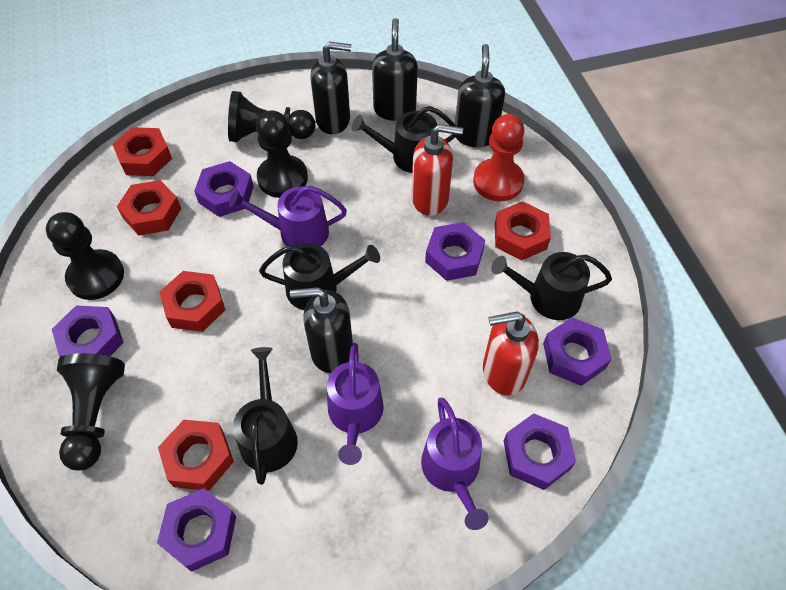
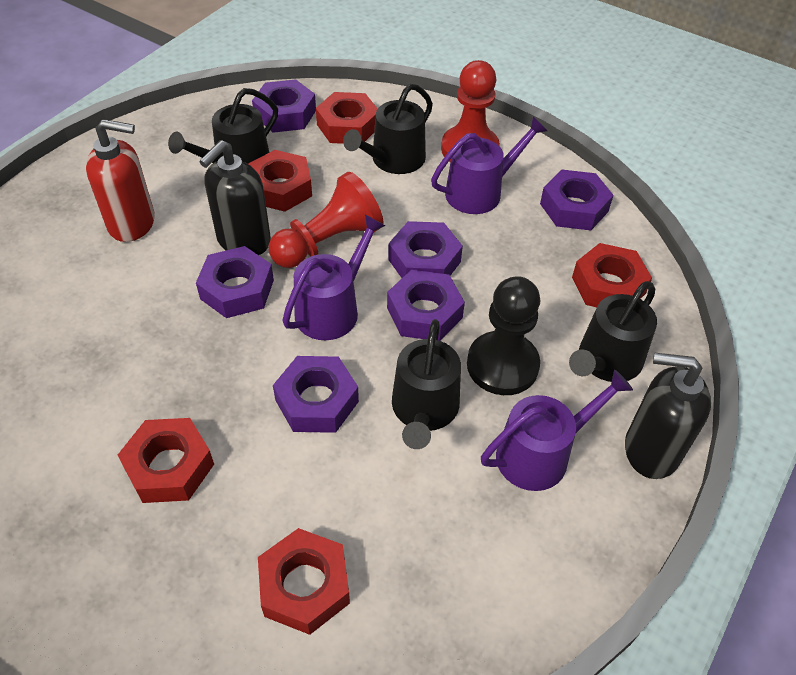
black pawn: [46,212,124,300] [57,353,125,471] [228,91,315,142] [256,110,308,198] = 4 -> [467,276,540,395] = 1
black soap dispenser: [290,287,353,373] [310,42,351,134] [372,18,418,121] [455,44,505,147] = 4 -> [199,140,271,255] [625,353,711,479] = 2
red pawn: [473,114,525,201] = 1 -> [269,172,383,268] [441,60,500,162] = 2
red soap dispenser: [412,124,463,216] [483,312,539,396] = 2 -> [86,119,155,242] = 1

